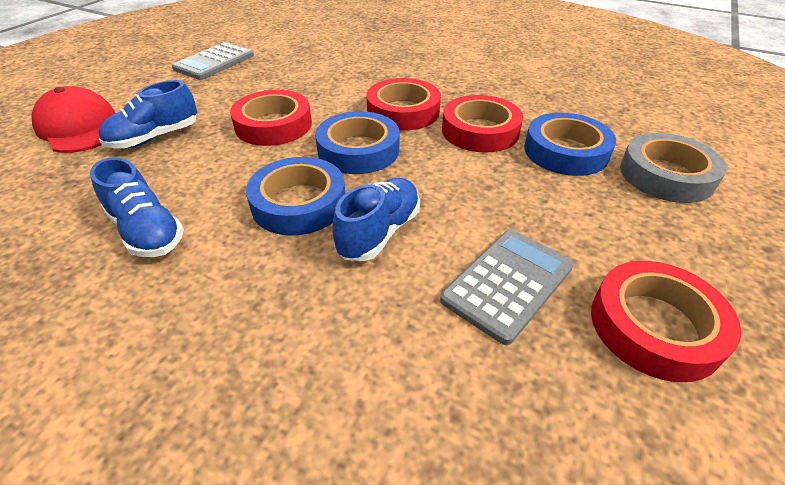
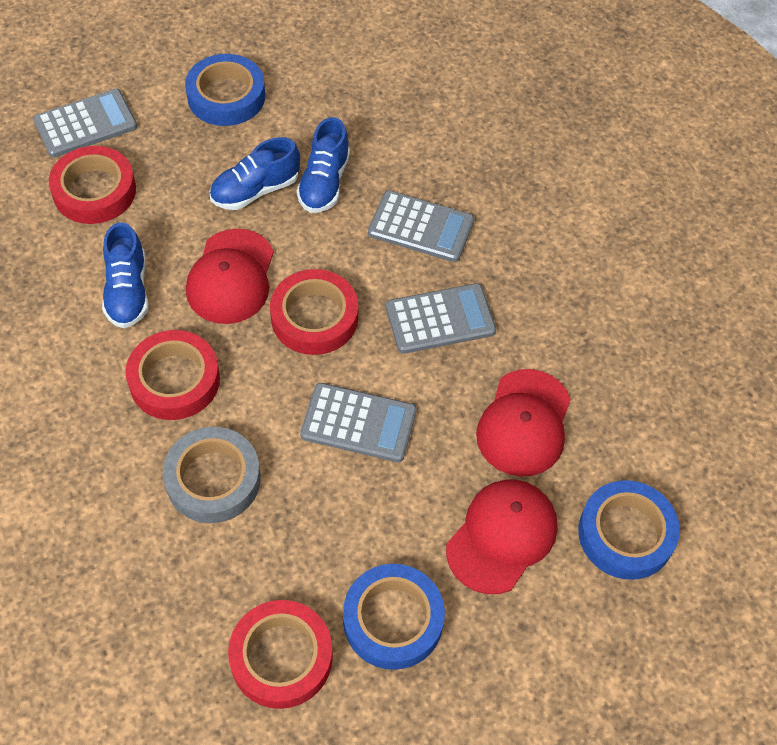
grey calculator: [172,42,254,80] [440,229,574,345] = 2 -> [33,89,137,158] [300,383,417,462] [368,190,474,262] [386,283,496,354] = 4
red cap: [31,86,115,153] = 1 -> [186,229,274,324] [446,480,558,594] [476,369,571,477] = 3

